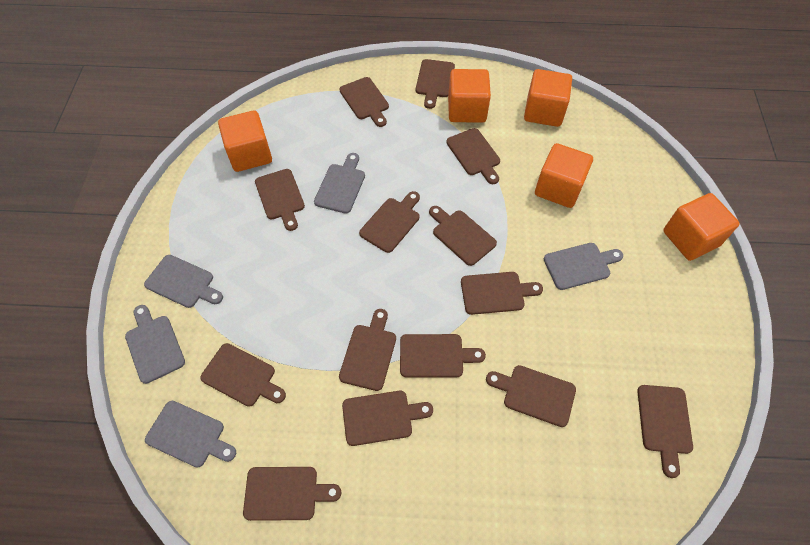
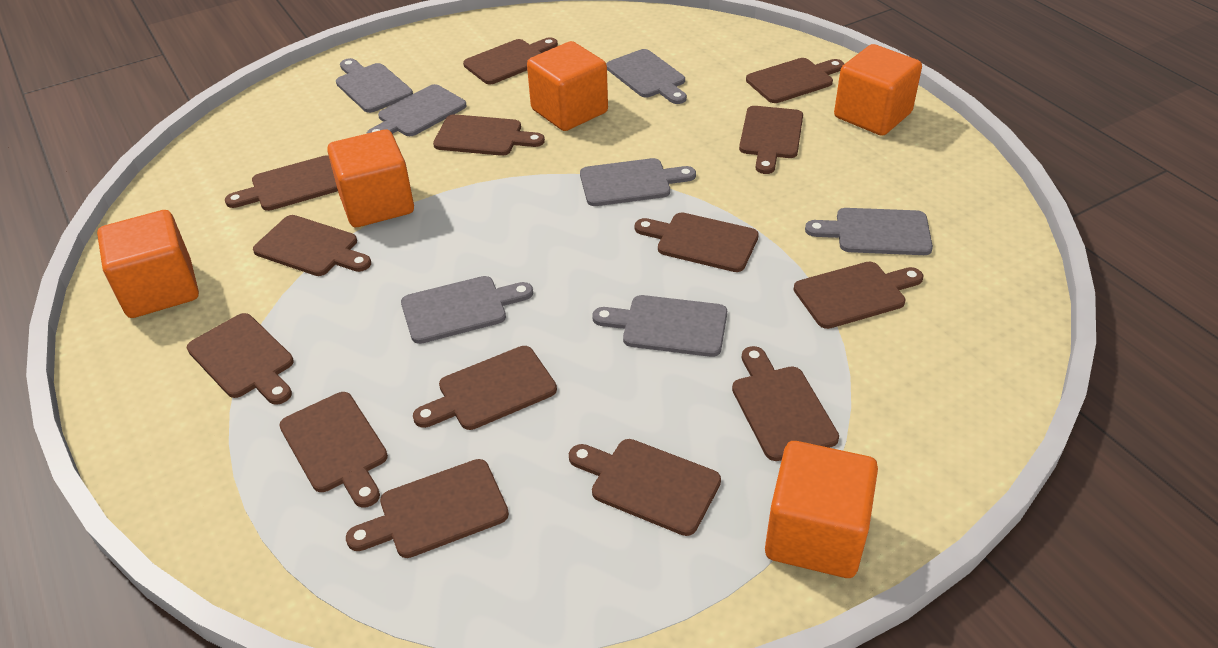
grey cutting board: [125,305,185,384] [144,255,223,308] [145,401,236,468] [314,153,365,213] [544,243,623,290] = 5 -> [336,58,413,113] [367,84,467,136] [401,276,533,344] [580,158,696,206] [593,295,727,357] [606,49,687,104] [805,208,933,255] = 7

